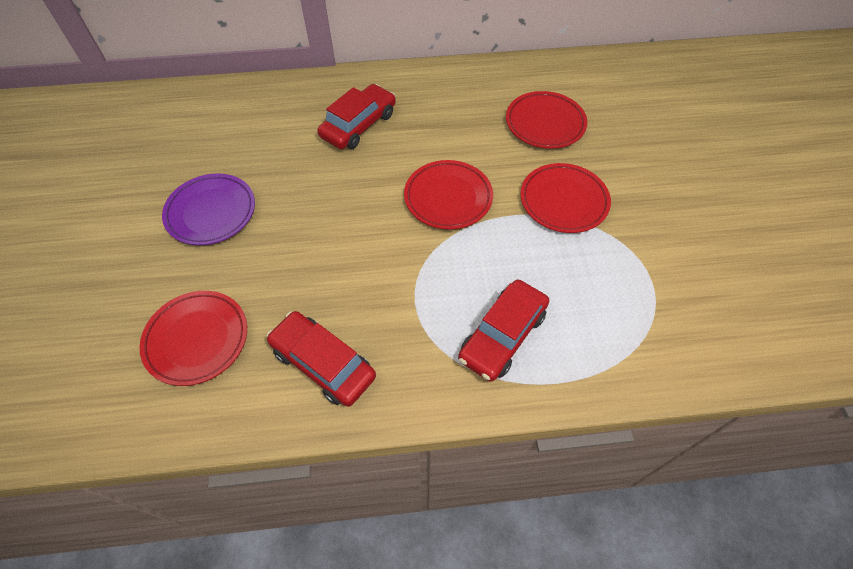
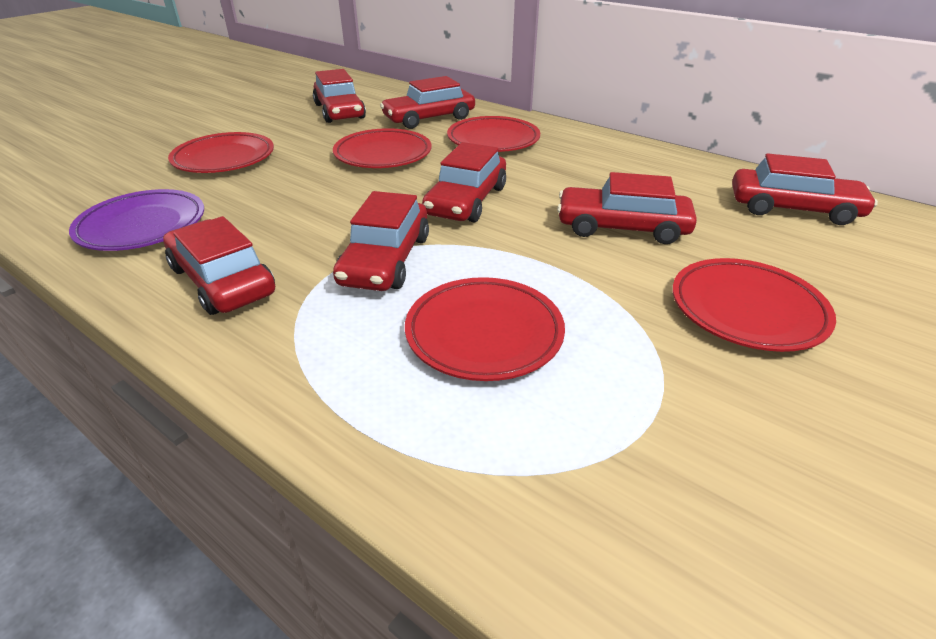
red car: [267,311,376,407] [318,84,396,149] [458,280,549,382] = 3 -> [163,216,275,315] [313,69,366,123] [333,191,429,291] [380,76,475,129] [422,142,506,222] [557,172,697,244] [732,153,878,225] = 7
red plate: [140,291,247,386] [404,160,493,229] [506,91,587,149] [520,163,611,233] = 4 -> [168,132,274,173] [333,128,432,168] [405,277,565,381] [447,116,540,152] [672,258,836,352] = 5

